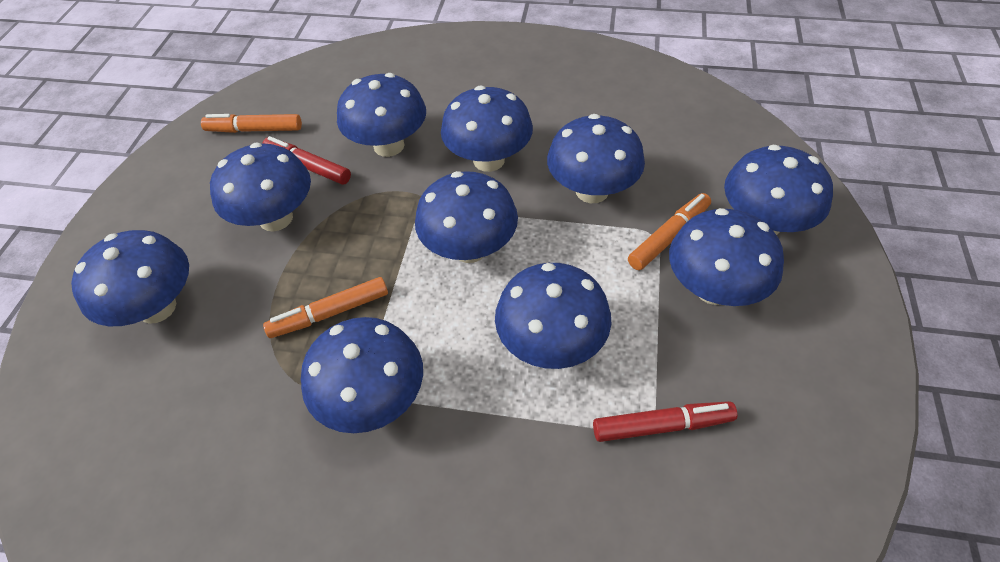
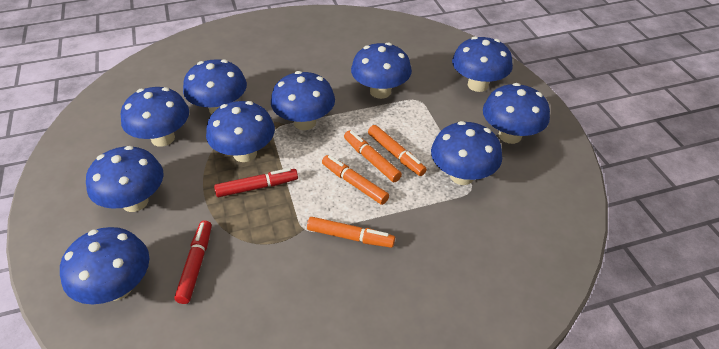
orange marker: [201,114,302,133] [263,277,388,338] [628,193,711,270] = 3 -> [307,217,395,248] [322,155,389,205] [344,130,402,182] [368,125,427,176] = 4

